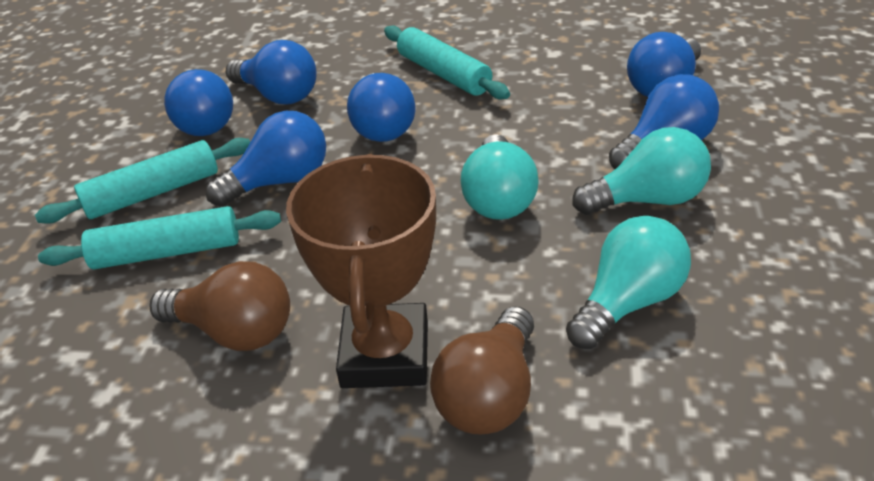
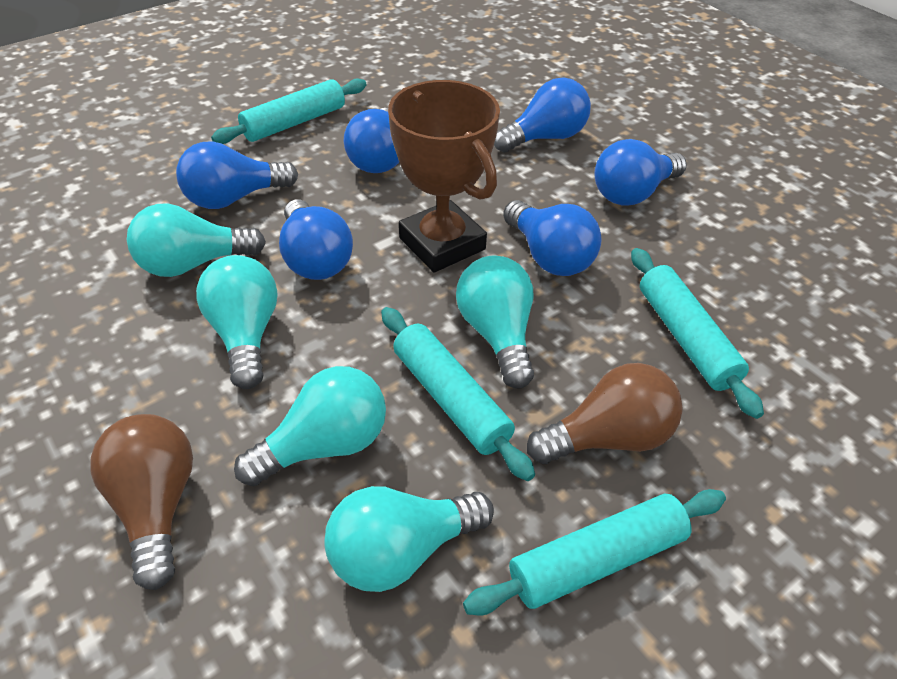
turquoise light bulb: [461,134,539,220] [566,216,691,349] [572,127,711,215] = 3 -> [127,204,266,277] [196,255,277,389] [234,366,386,486] [324,486,494,592] [456,255,534,389] = 5
turquoise rolling pin: [35,138,250,224] [38,206,281,269] [384,25,510,100] = 3 -> [211,79,367,144] [381,307,535,481] [463,489,726,615] [631,248,764,419] = 4

